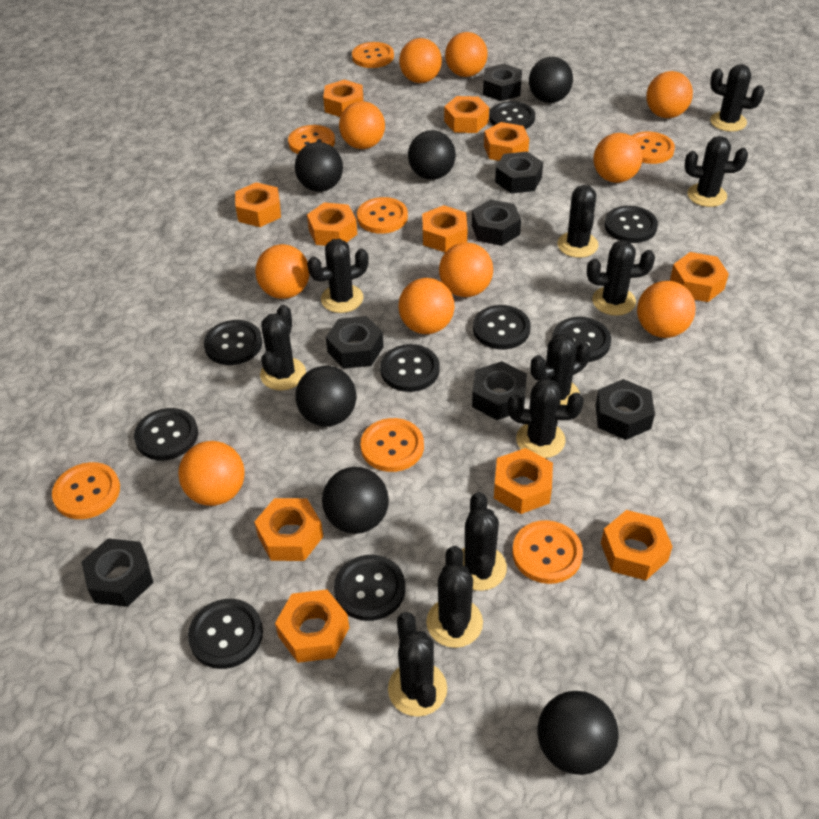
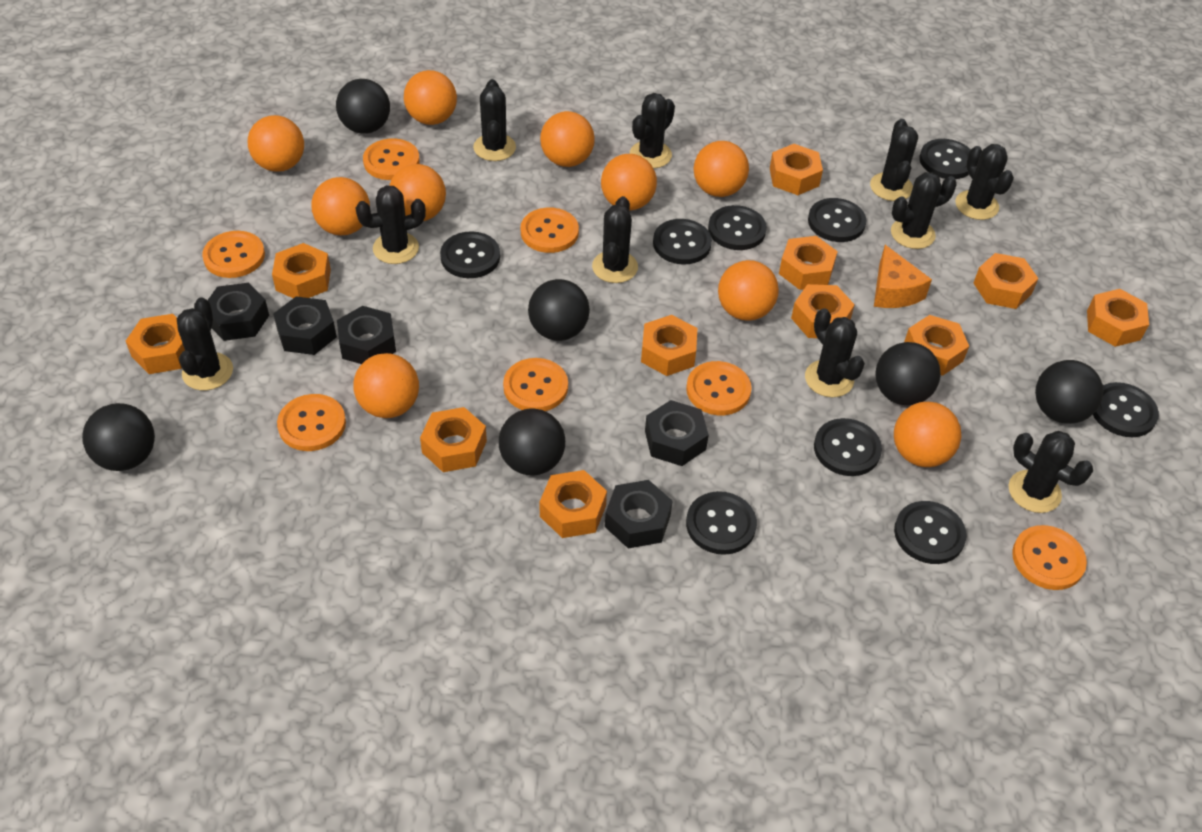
black cactus: [260,305,306,391] [307,239,369,313] [388,612,447,717] [426,546,483,648] [462,492,507,591] [507,378,584,458] [531,334,591,405] [557,185,598,258] [587,240,655,316] [685,136,748,207] [710,64,764,132] = 11 -> [177,297,233,390] [355,185,426,264] [473,79,516,161] [592,196,638,283] [630,93,675,168] [805,308,865,397] [870,119,918,201] [891,172,957,249] [955,144,1014,220] [1008,431,1093,513] = 10
black nut: [81,538,154,607] [326,316,384,369] [472,199,521,246] [472,361,527,420] [483,64,522,101] [495,152,543,193] [596,379,655,440] = 7 -> [207,283,269,341] [273,296,337,355] [337,306,396,364] [605,480,673,549] [645,400,709,466] = 5
orange cheese: none = 0 -> [874,245,932,308] = 1

